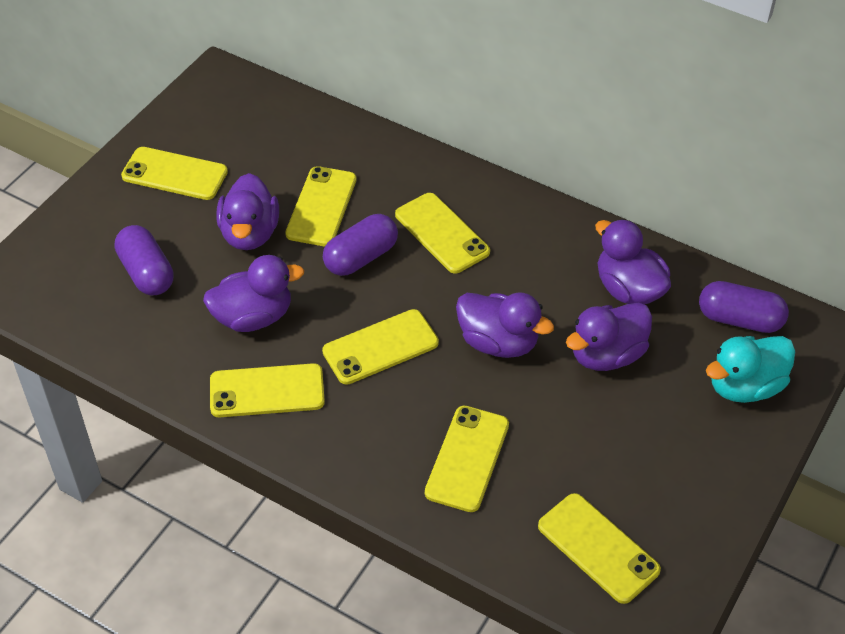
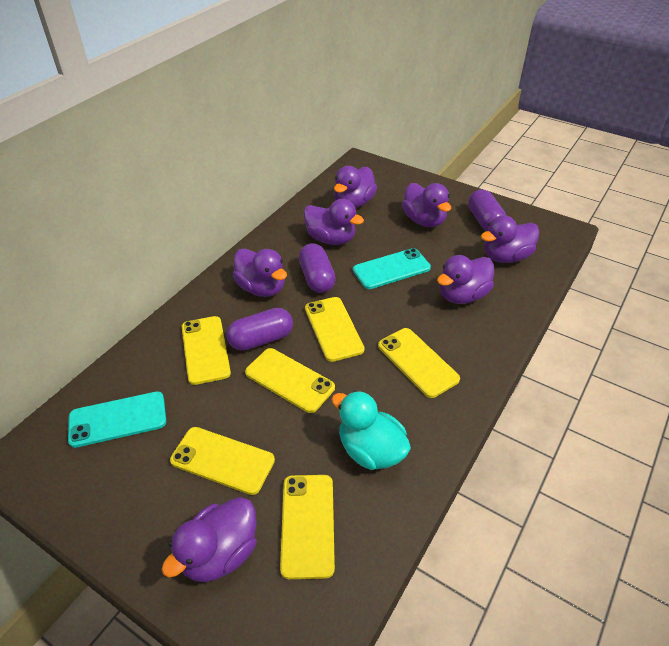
purple duck: [203,255,304,332] [216,173,279,250] [456,293,554,358] [566,303,652,371] [595,219,671,304] = 5 -> [161,497,257,582] [233,248,287,297] [303,199,364,245] [334,166,377,208] [402,183,451,227] [437,255,494,304] [481,215,539,263] = 7
turquoise phone: none = 0 -> [68,391,166,448] [353,248,431,289] = 2
yellow phone: [121,147,228,200] [210,363,325,417] [285,166,356,246] [322,309,439,385] [395,193,490,274] [425,406,509,512] [538,493,661,604] = 7 -> [170,427,275,495] [182,316,231,385] [245,348,335,413] [280,475,335,579] [305,297,365,362] [378,328,460,398] = 6

